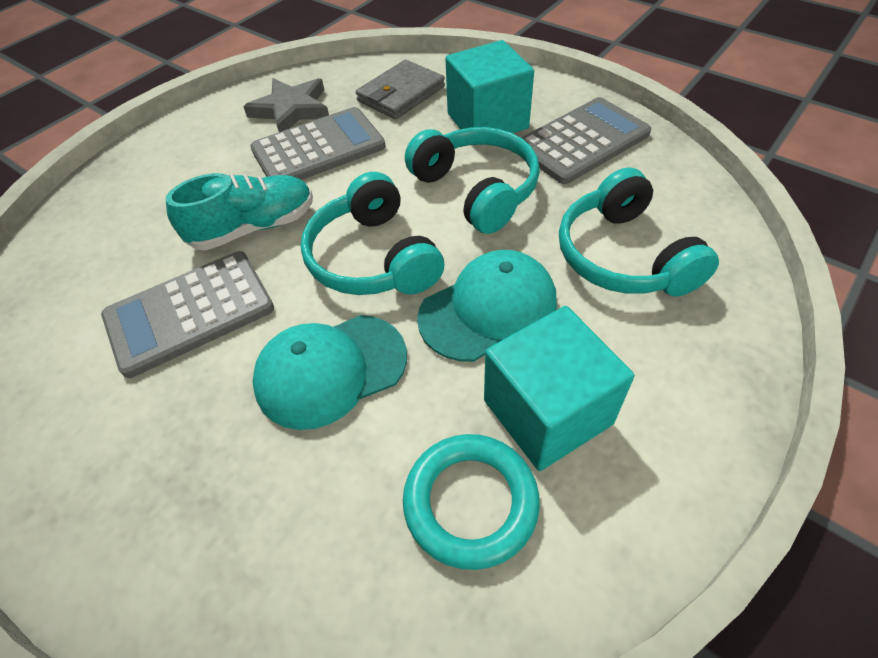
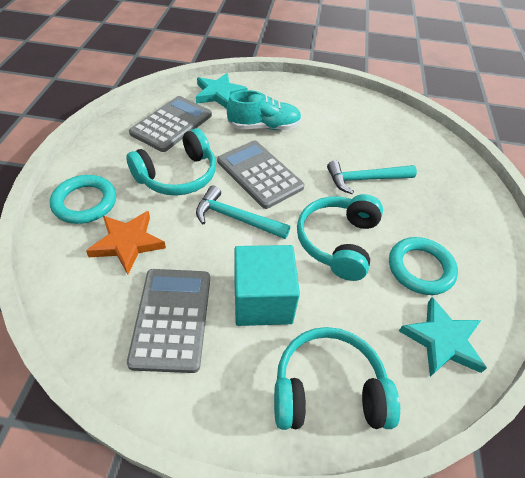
grey star: [243,78,329,132] = 1 -> none = 0
grey wallet: [356,60,445,119] = 1 -> none = 0
orange star: none = 0 -> [86,211,166,274] = 1
turquoise cap: [252,315,407,430] [417,250,557,362] = 2 -> none = 0
turquoise cube: [445,40,534,133] [484,306,634,471] = 2 -> [234,245,300,326] = 1
turquoise hammer: none = 0 -> [196,186,290,239] [327,160,417,194] = 2
turquoise ring: [403,434,540,570] = 1 -> [50,175,116,224] [389,237,458,295] = 2
turquoise star: none = 0 -> [196,73,247,109] [399,297,487,377] = 2

